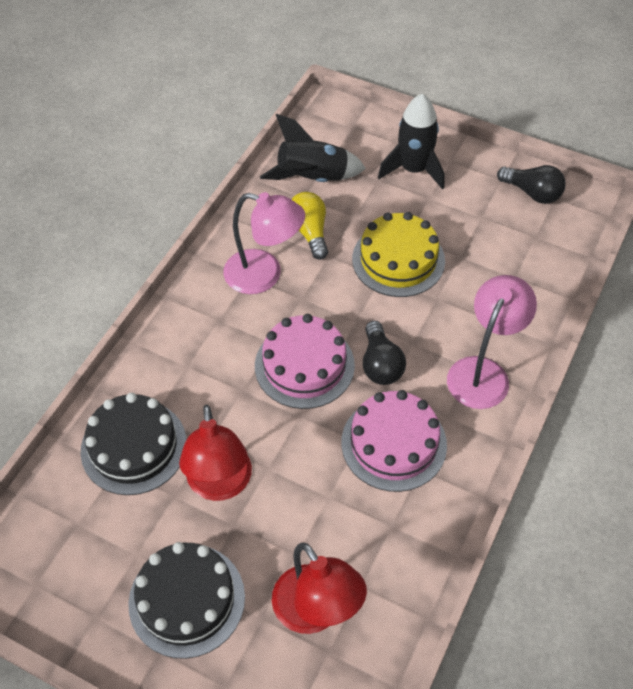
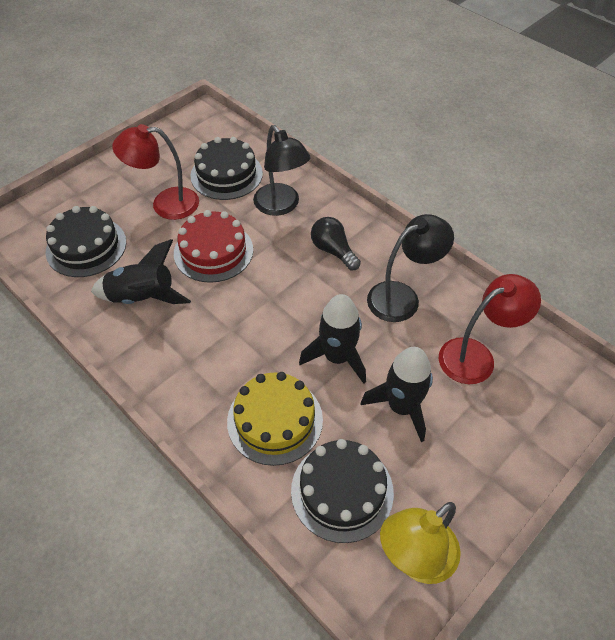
black cake: [81,393,187,495] [128,542,245,659] = 2 -> [46,206,126,277] [190,137,263,200] [291,439,394,543] = 3
black lamp: none = 0 -> [253,125,310,216] [367,214,454,322] = 2
black light bulb: [363,321,406,385] [497,165,565,204] = 2 -> [311,217,361,271] = 1
black rocket: [260,114,366,182] [378,94,445,190] = 2 -> [91,239,191,304] [299,294,366,384] [361,347,433,442] = 3
pink cake: [255,314,355,409] [341,390,447,492] = 2 -> none = 0
pink lamp: [223,192,305,294] [447,275,537,409] = 2 -> none = 0
red cake: none = 0 -> [174,210,253,283] = 1
yellow lamp: none = 0 -> [380,502,461,584] = 1
yellow light bulb: [291,192,328,260] = 1 -> none = 0

